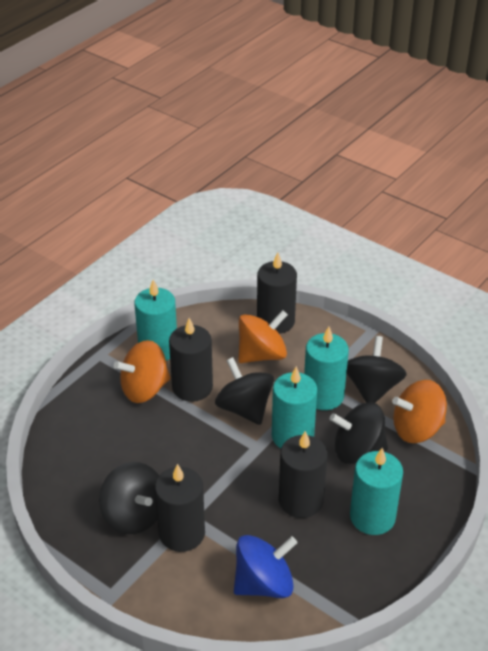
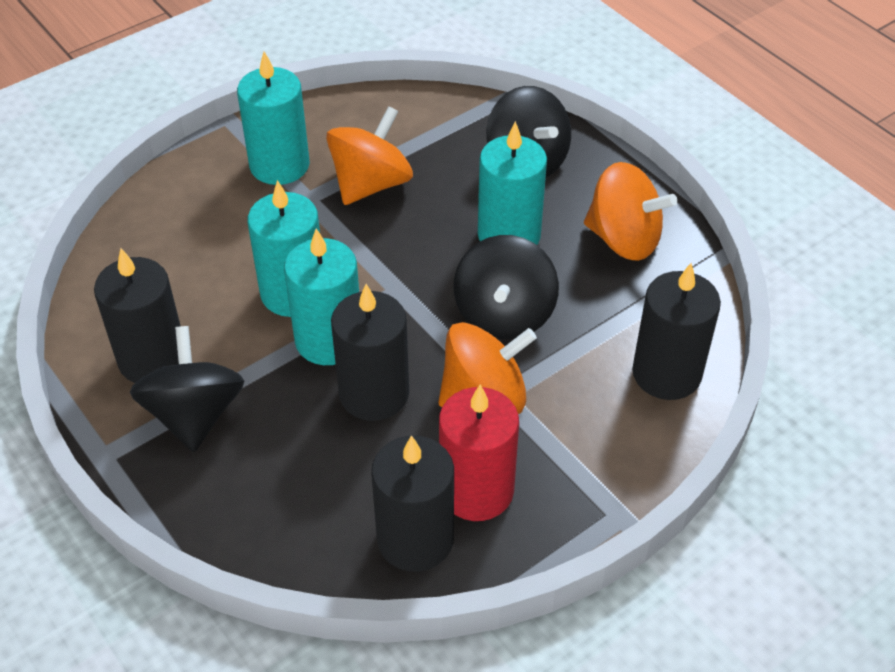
black spinning top: [99,462,159,534] [215,357,274,425] [330,402,388,464] [347,336,407,403] = 4 -> [130,326,244,452] [454,235,559,339] [486,86,571,177] = 3
blue spinning top: [234,535,297,598] = 1 -> none = 0
red candle: none = 0 -> [439,385,519,521] = 1

